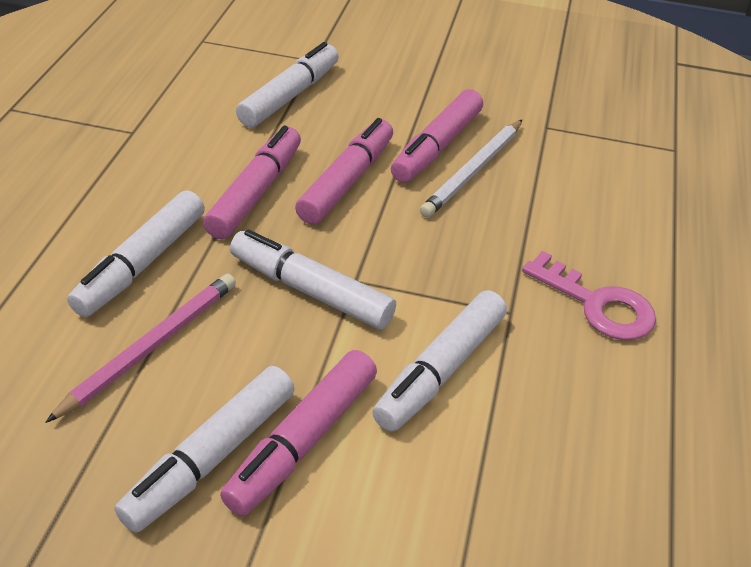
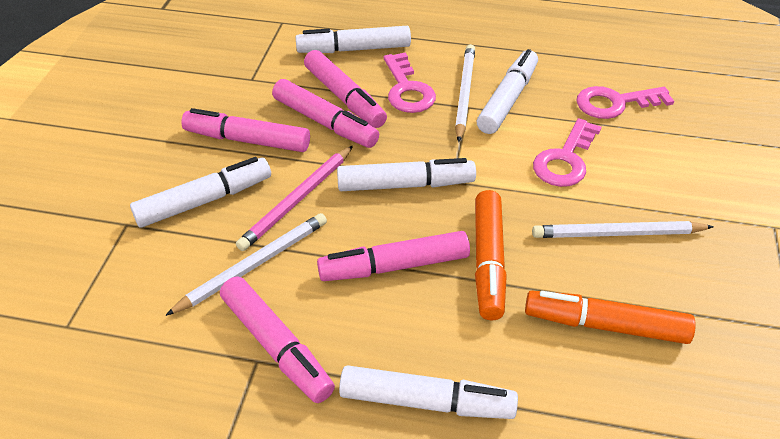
orange marker: none = 0 -> [475,190,507,320] [525,291,696,344] = 2
pink key: [522,251,656,340] = 1 -> [384,52,436,113] [533,118,601,187] [576,86,674,119] = 3
pink marker: [203,125,301,240] [220,350,377,516] [295,118,393,225] [391,89,483,183] = 4 -> [181,108,310,152] [220,276,335,403] [272,79,379,148] [304,50,387,128] [317,231,470,281] = 5
white pencil: [420,120,522,218] = 1 -> [165,213,327,316] [455,44,475,142] [532,221,714,238] = 3

